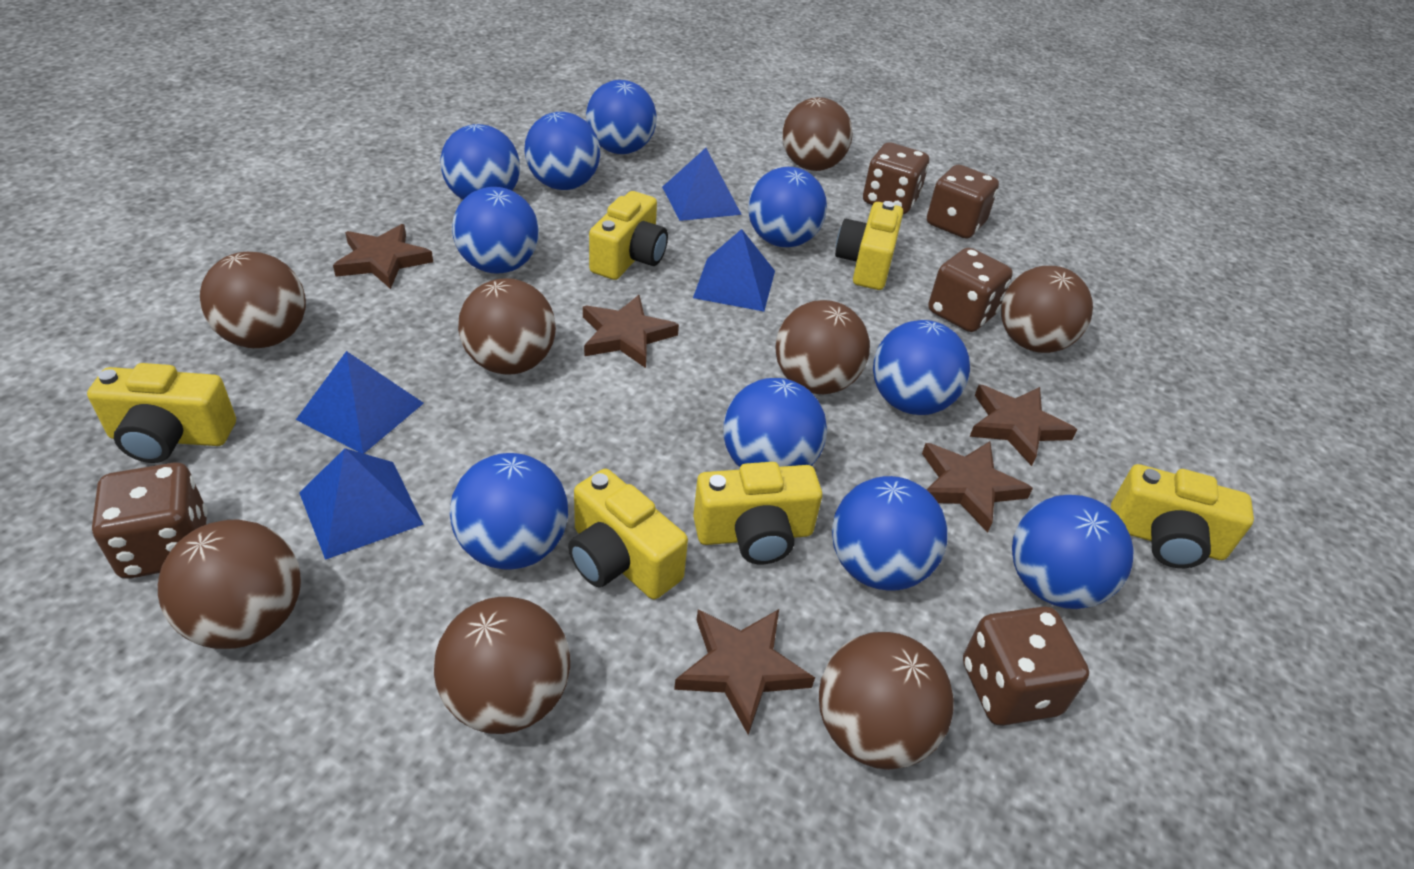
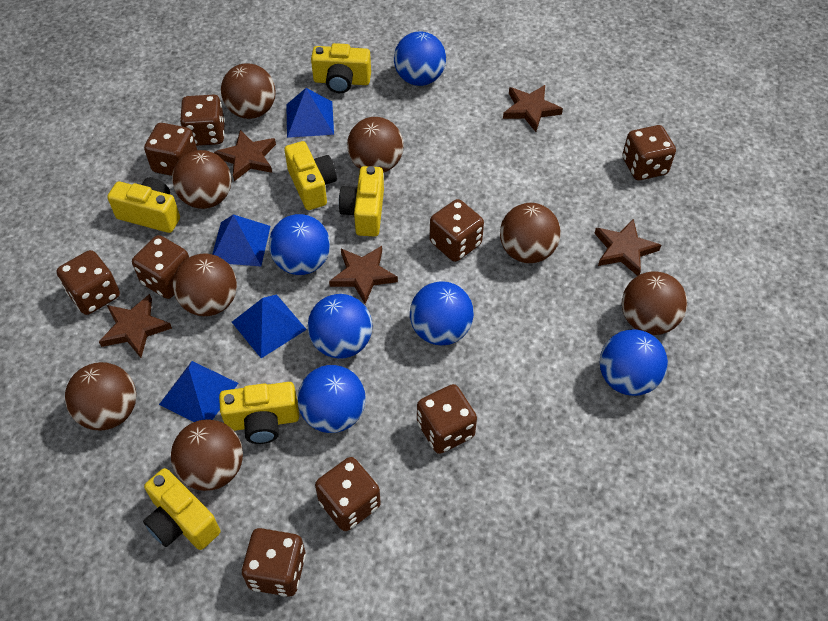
blue ball: [440,124,520,200] [450,453,568,570] [452,187,539,274] [524,112,600,190] [586,80,657,154] [723,378,827,467] [748,167,827,247] [832,476,948,591] [873,320,970,415] [1012,495,1133,609] = 10 -> [269,214,330,275] [297,365,366,433] [307,294,372,359] [394,32,446,86] [410,281,474,345] [600,329,668,396] = 6
brown dice: [92,463,207,579] [863,142,929,214] [927,165,999,239] [928,248,1013,332] [963,606,1089,726] = 5 -> [56,250,120,315] [132,235,189,299] [144,123,197,176] [180,95,225,146] [242,528,306,597] [315,457,381,531] [417,384,477,454] [430,199,484,262] [622,125,676,180] = 9

